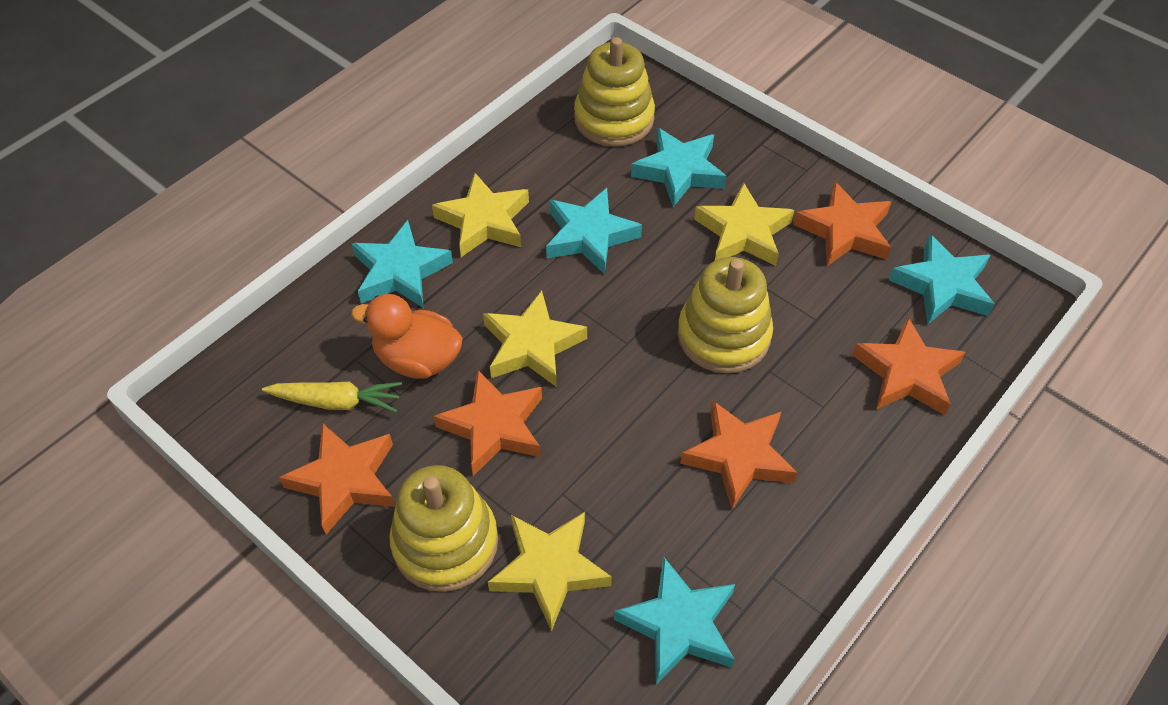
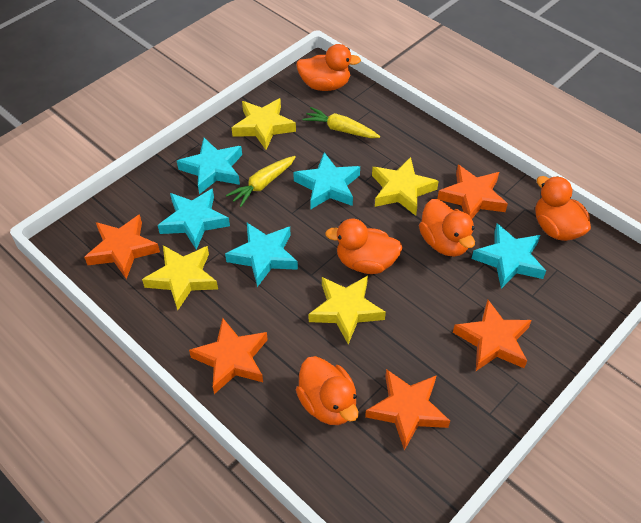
orange duck: [351,294,463,379] = 1 -> [296,44,361,91] [296,356,359,425] [325,219,403,274] [419,199,475,257] [535,176,591,241] = 5
yellow carrot: [262,381,402,413] = 1 -> [226,156,296,207] [302,107,380,138] = 2
yellow stacking toy: [389,465,498,592] [574,37,655,147] [678,257,773,373] = 3 -> none = 0

